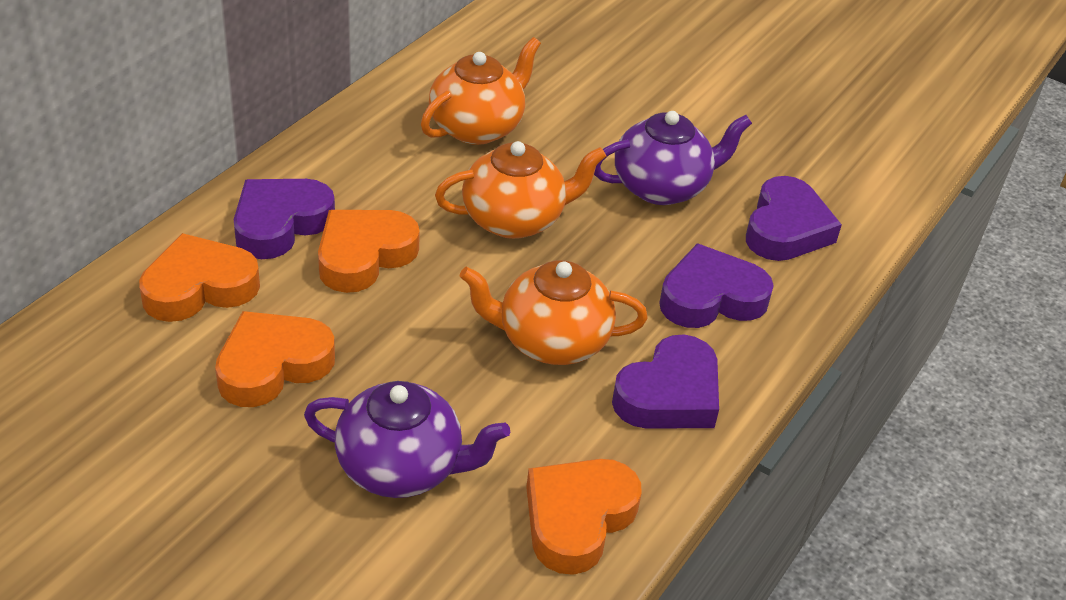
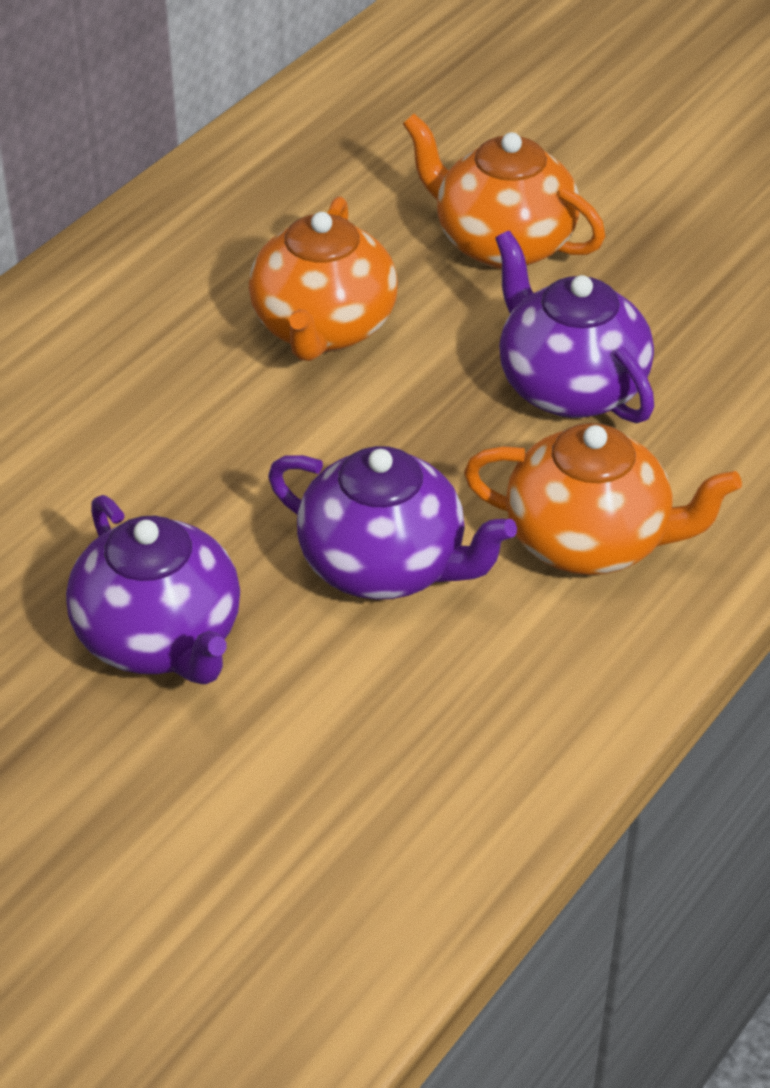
orange heart: [139,233,260,322] [215,311,335,407] [318,210,420,293] [526,459,642,575] = 4 -> none = 0
purple heart: [234,179,335,259] [612,334,719,429] [659,244,774,328] [746,176,842,261] = 4 -> none = 0
purple teapot: [304,381,510,498] [594,111,752,205] = 2 -> [66,495,240,684] [268,446,517,600] [495,231,654,424] = 3

